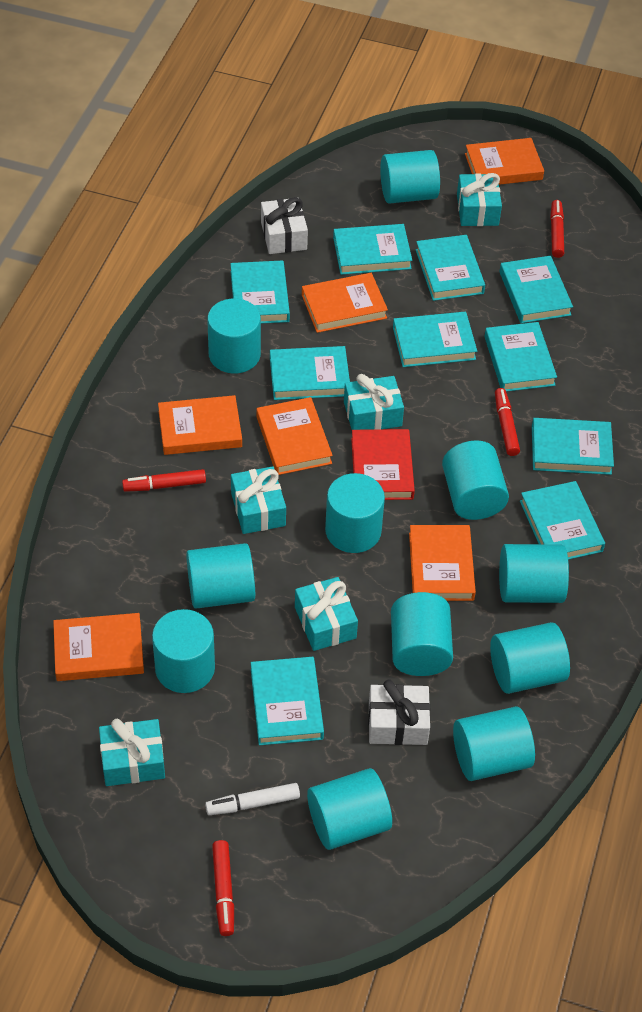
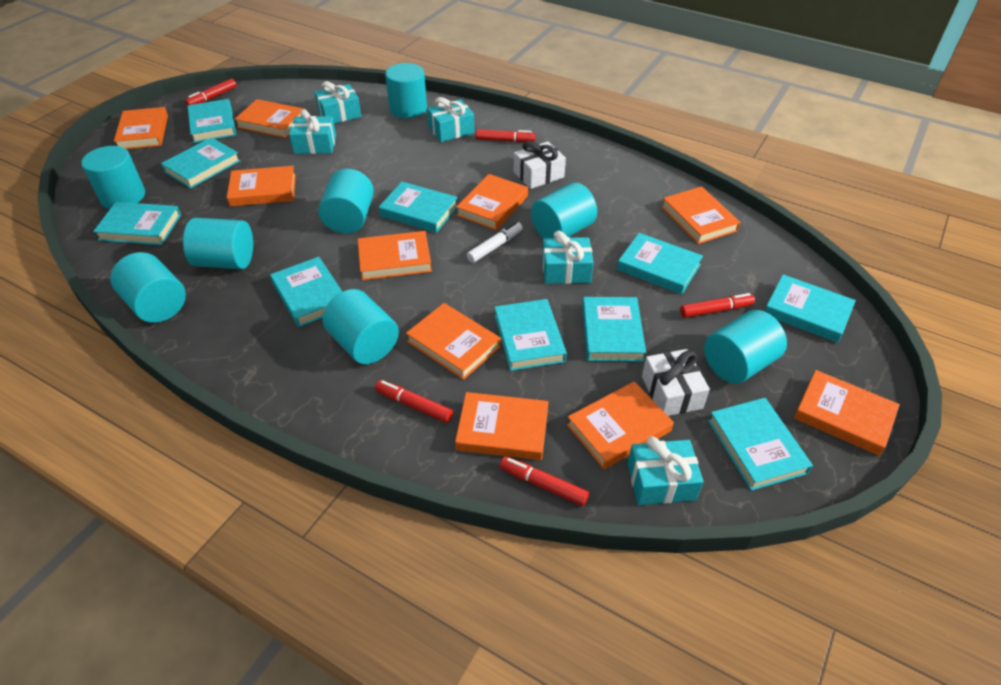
orange book: [53,613,144,681] [158,395,242,455] [256,397,333,475] [302,273,388,333] [409,525,476,601] [465,138,544,185] = 6 -> [114,107,168,149] [227,166,296,207] [235,99,304,138] [358,231,432,280] [406,303,501,380] [455,392,548,460] [456,174,528,230] [567,381,674,469] [661,186,741,244] [794,370,900,456] = 10
red book: [351,429,415,500] = 1 -> none = 0
red marker: [122,469,206,492] [212,840,234,936] [495,388,520,456] [550,200,564,258] = 4 -> [185,78,237,106] [375,380,453,423] [476,129,536,142] [500,456,589,506] [680,293,755,318] = 5
turquoise cylinder: [152,609,215,693] [186,543,255,609] [207,298,261,373] [307,768,392,850] [325,473,385,553] [380,150,440,204] [391,592,453,676] [442,441,509,520] [453,706,535,781] [490,622,570,694] [499,544,569,603] = 11 -> [81,146,145,209] [110,252,186,323] [183,218,253,269] [318,169,374,234] [322,289,399,364] [385,63,427,118] [531,182,597,239] [704,310,787,384] = 8

